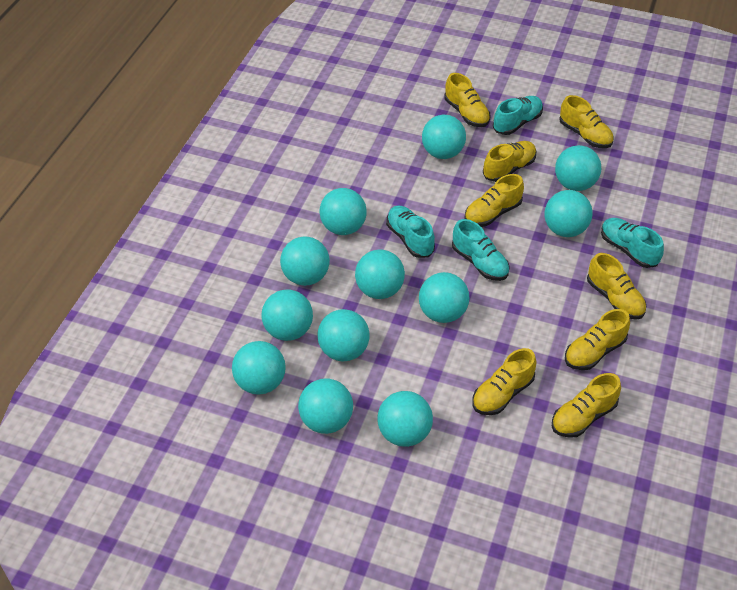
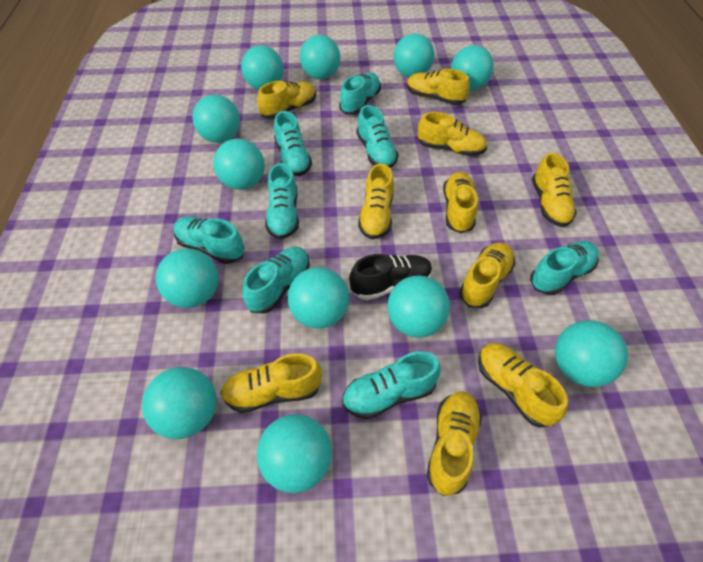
black shoe: none = 0 -> [349,254,432,300] = 1
turquoise shoe: [386,205,435,258] [452,219,510,281] [493,96,543,135] [601,218,664,268] = 4 -> [174,216,244,264] [242,247,310,314] [265,163,299,239] [274,111,312,176] [339,73,381,114] [342,351,441,419] [356,105,398,168] [530,241,599,295] = 8
yellow shoe: [444,73,490,127] [464,174,524,227] [472,348,536,415] [483,141,536,182] [552,373,621,438] [559,95,614,148] [565,309,630,370] [587,253,646,320] = 8 -> [221,353,322,413] [257,81,316,119] [358,164,394,239] [407,69,470,105] [418,112,487,156] [427,391,482,496] [443,172,478,233] [459,242,515,308] [478,343,568,428] [532,153,577,227] = 10

